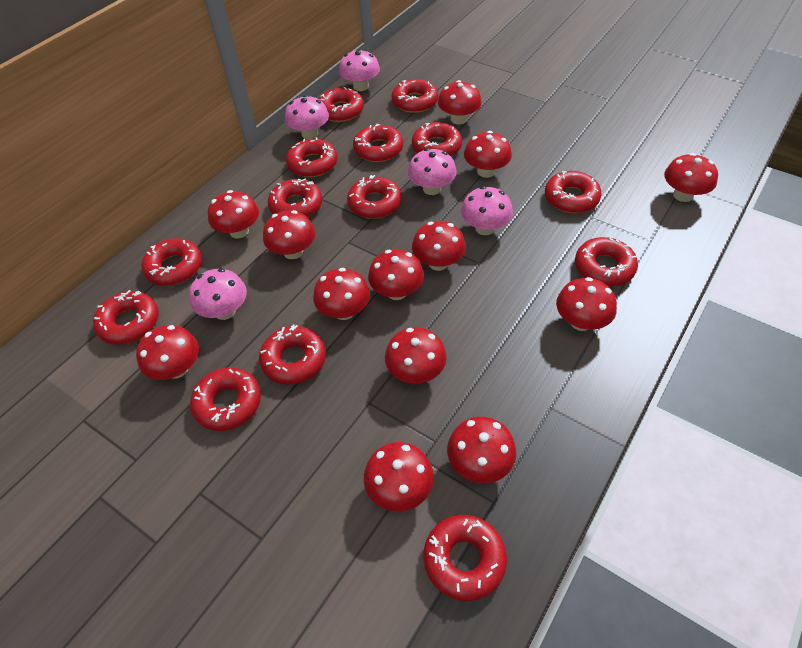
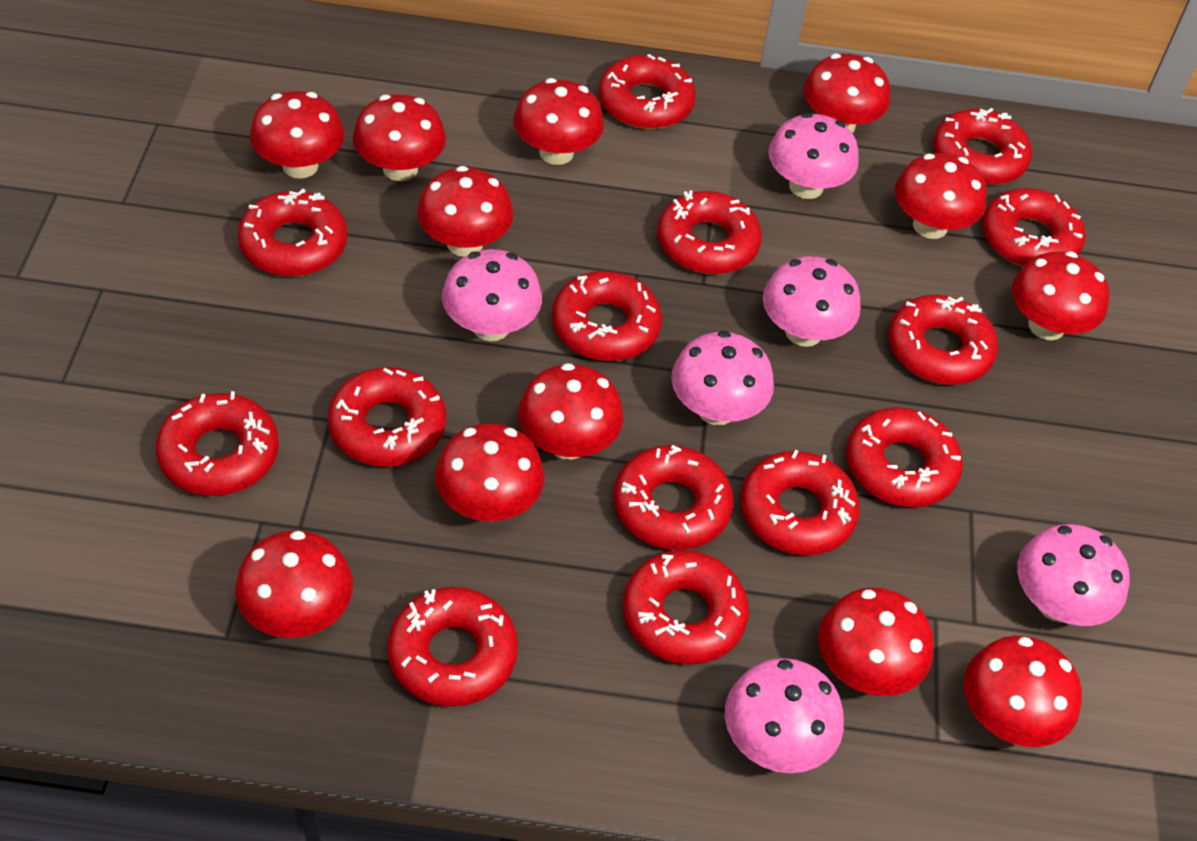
pink mushroom: [189,268,247,320] [285,95,329,139] [339,49,380,91] [408,148,457,195] [461,186,513,235] = 5 -> [442,249,542,341] [671,331,774,425] [725,658,844,773] [763,256,861,347] [768,113,859,199] [1017,524,1130,626] = 6
red mushroom: [136,325,199,380] [208,190,259,238] [263,210,315,259] [313,268,370,320] [364,442,434,512] [368,249,424,300] [385,327,447,384] [412,221,466,271] [438,80,482,124] [447,416,516,483] [464,131,512,178] [556,277,617,331] [664,153,718,202] = 13 -> [235,530,353,638] [250,91,344,179] [353,94,446,181] [417,166,514,257] [435,424,545,522] [513,78,604,165] [518,363,624,460] [803,53,890,133] [818,587,934,696] [895,153,987,239] [964,636,1082,747] [1012,251,1109,340] = 12

